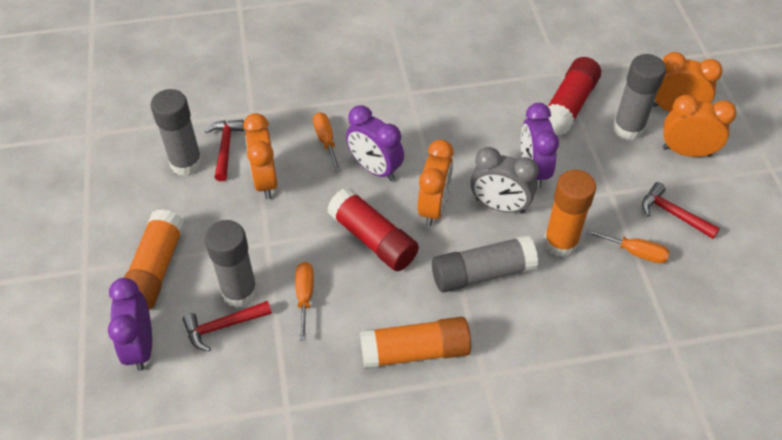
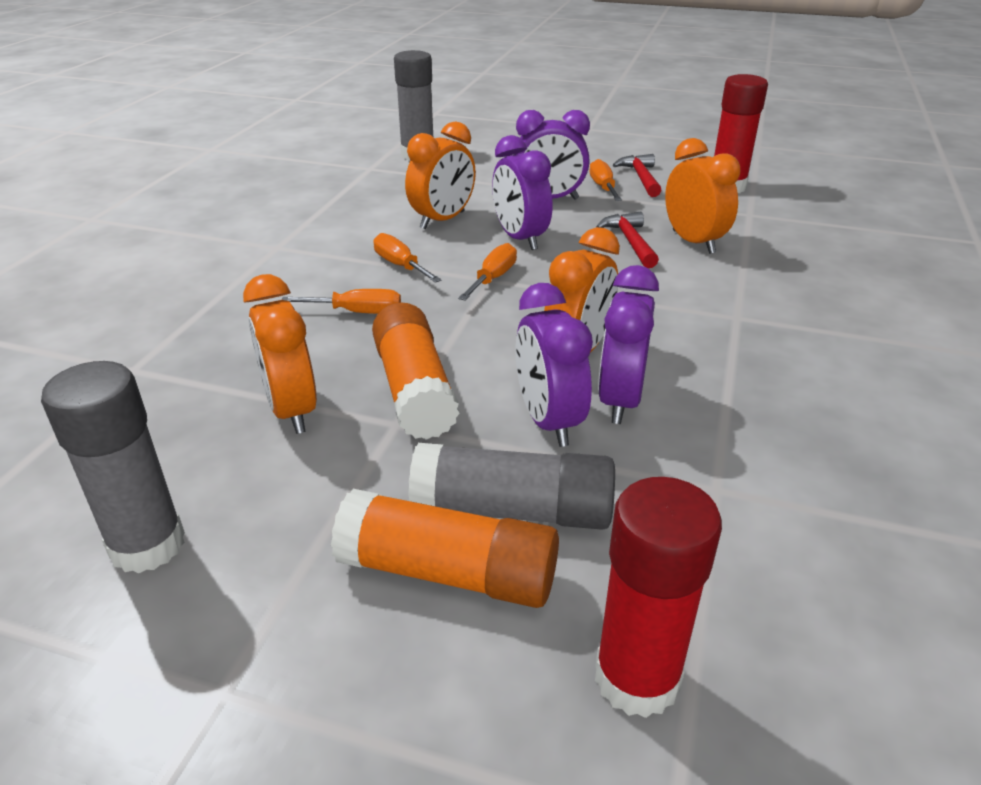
grey clock: [470,147,539,214] = 1 -> none = 0
grey glue stick: [150,89,203,176] [205,220,257,308] [432,235,538,293] [613,54,666,140] = 4 -> [41,361,185,573] [394,50,433,160] [408,443,615,530] = 3
orange glue stick: [124,209,185,310] [360,317,471,369] [544,170,596,257] = 3 -> [331,489,559,608] [372,302,460,440] = 2
orange screwdriver: [295,262,314,340] [313,112,341,172] [585,229,670,264] = 3 -> [282,289,401,314] [373,233,441,283] [458,243,517,301] [589,159,622,201] = 4
purple clock: [108,278,152,371] [346,105,404,181] [521,103,559,188] = 3 -> [492,135,553,250] [514,110,590,200] [515,283,593,447] [598,265,659,424] = 4
red hammer: [183,301,272,352] [205,120,244,181] [642,182,720,239] = 3 -> [596,212,659,268] [613,154,662,197] = 2

